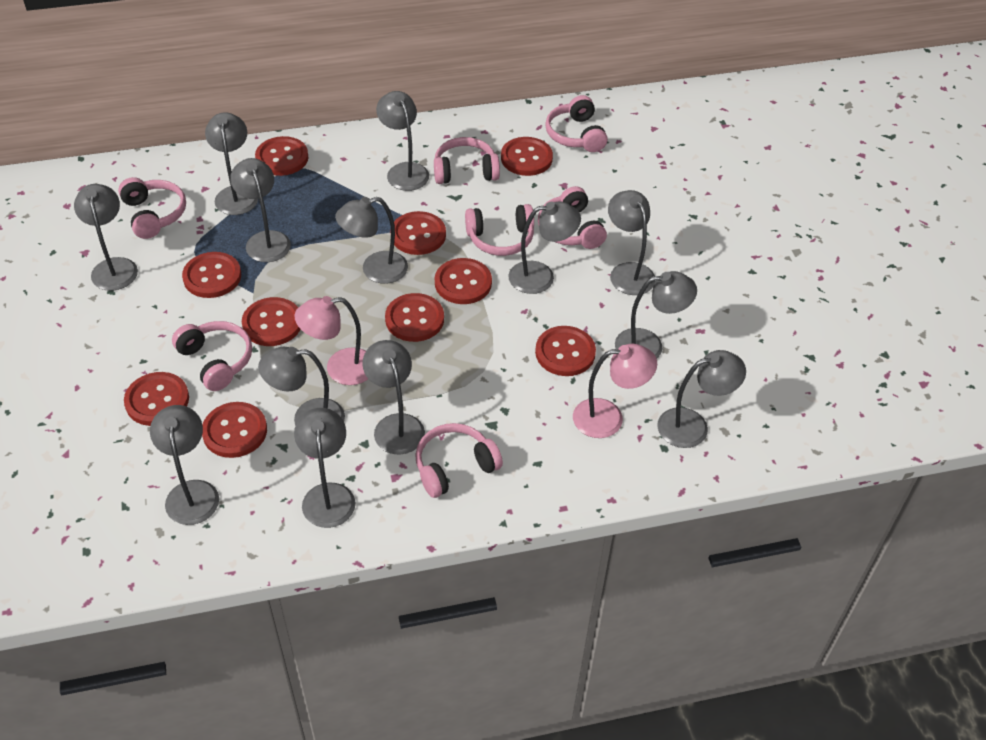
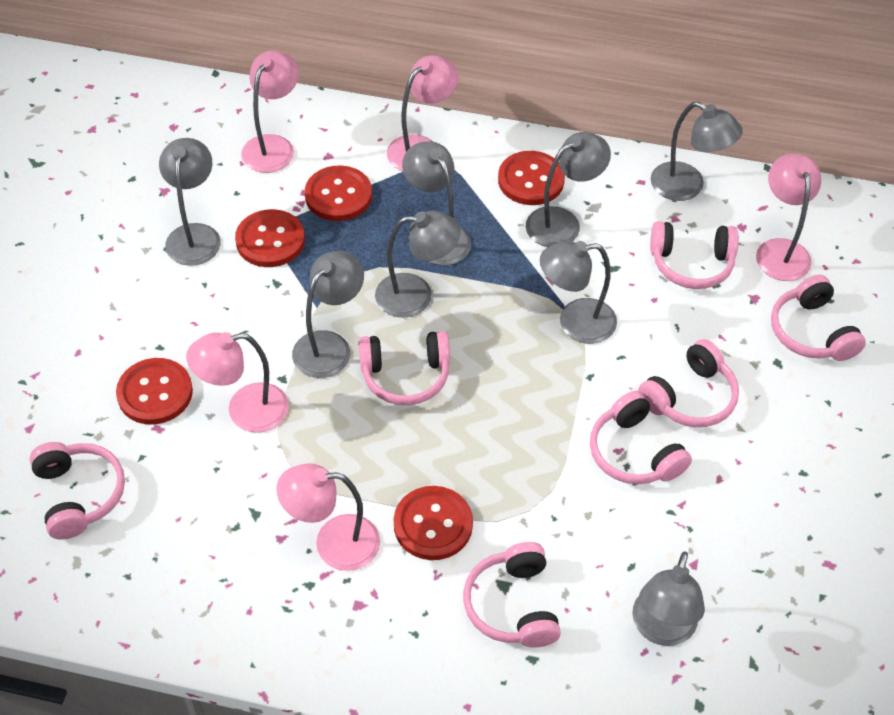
grey lamp: [74,184,138,291] [150,405,219,525] [205,112,258,215] [230,158,291,262] [258,347,345,425] [294,408,356,528] [335,197,408,284] [362,340,425,455] [376,91,429,191] [509,202,581,294] [608,190,656,295] [615,271,697,359] [657,350,746,448] = 13 -> [159,138,221,266] [292,251,364,378] [375,211,461,318] [402,141,471,265] [526,132,611,247] [540,241,617,344] [632,552,705,646] [651,102,743,201] = 8
pink lamp: [294,296,368,385] [573,344,657,438] = 2 -> [186,332,289,433] [241,51,299,173] [276,463,380,571] [387,55,458,171] [756,154,821,281] = 5
red button: [124,372,189,426] [182,252,241,298] [202,402,267,458] [242,297,300,346] [255,136,309,176] [385,293,444,342] [390,211,446,255] [435,258,492,304] [501,137,553,176] [535,326,596,376] = 10 -> [116,358,193,425] [235,209,305,267] [305,165,372,221] [394,486,473,560] [498,151,565,205] = 5

